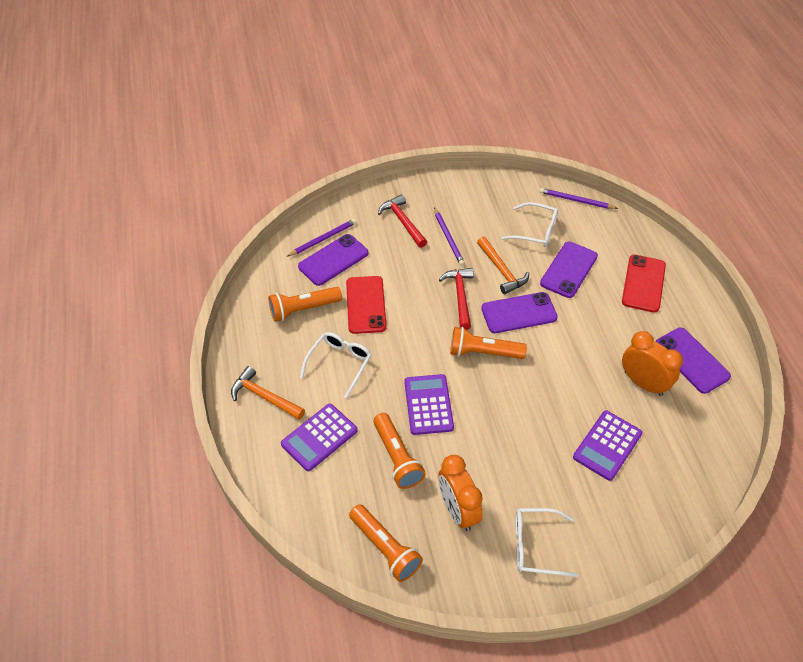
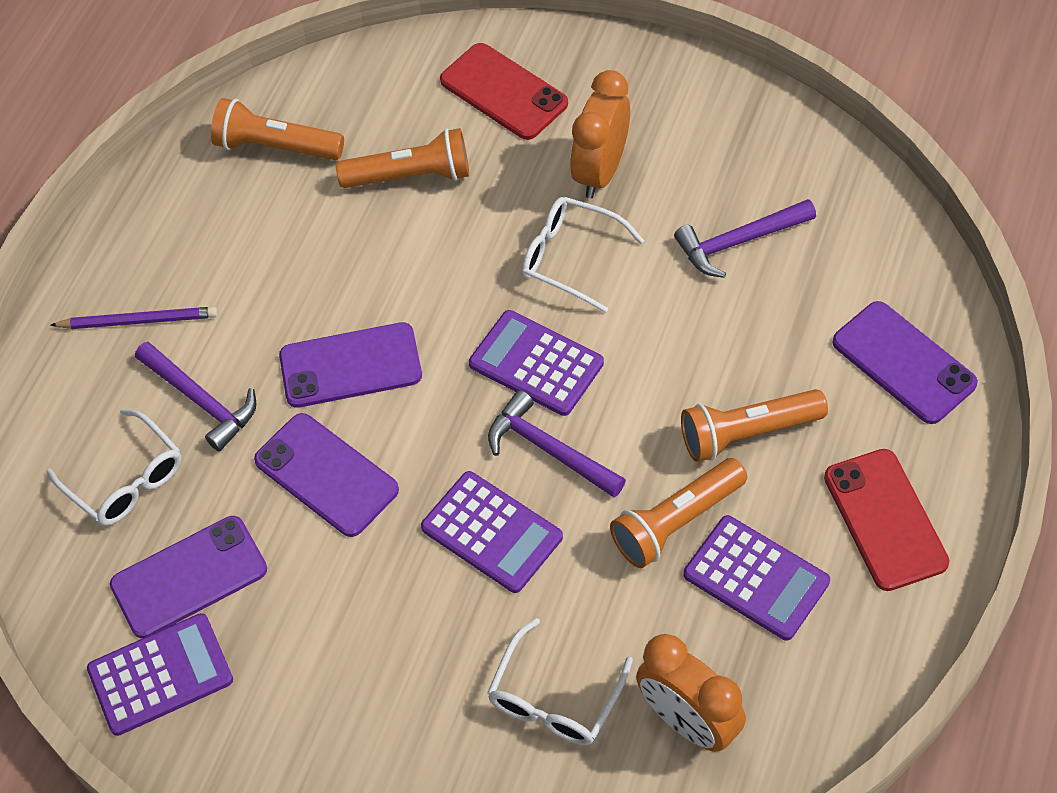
orange hammer: [231,366,305,420] [477,236,529,295] = 2 -> none = 0
purple calculator: [281,404,358,471] [404,374,454,435] [573,410,643,481] = 3 -> [87,613,233,736] [421,471,563,593] [469,310,604,416] [683,515,830,641] = 4
purple hammer: none = 0 -> [135,342,257,451] [488,390,626,498] [674,199,816,278] = 3
purple pencil: [286,219,357,257] [434,208,465,266] [539,188,618,209] = 3 -> [50,307,218,329] = 1
red hammer: [378,194,427,248] [439,268,474,330] = 2 -> none = 0

